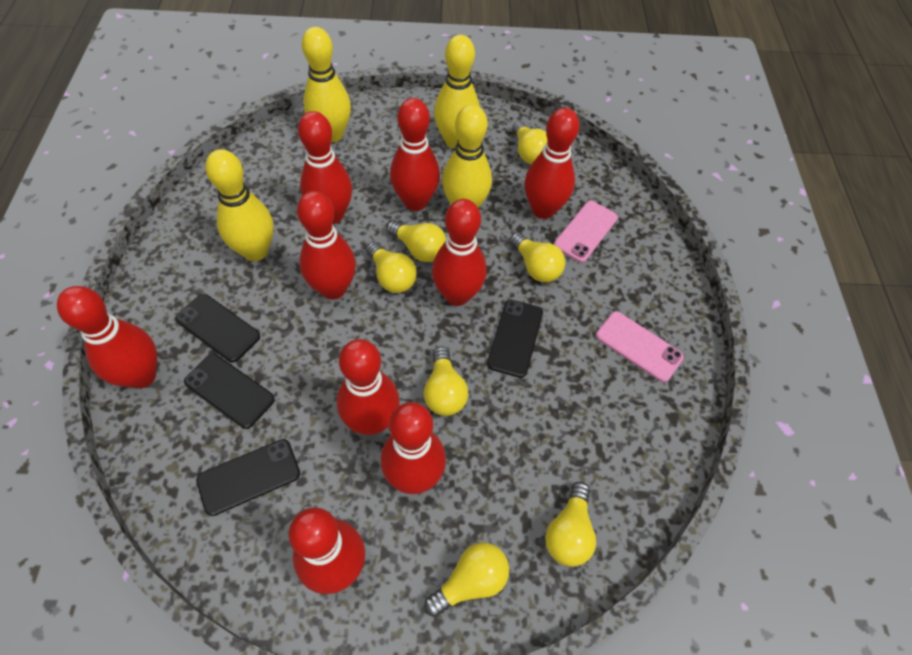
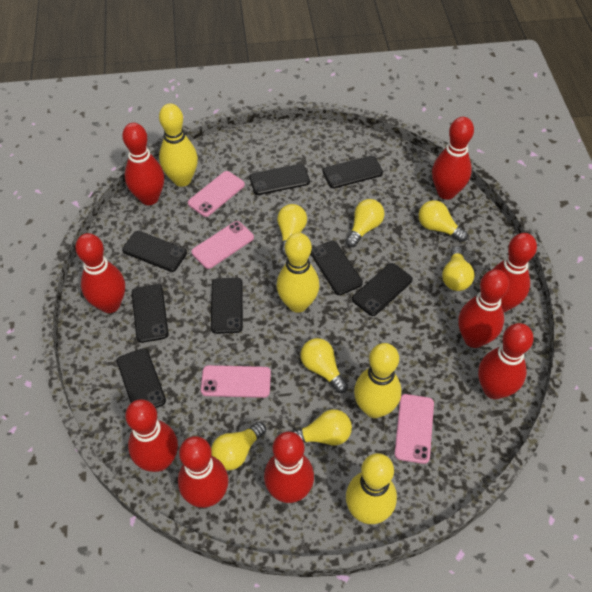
black phone: [175,294,260,362] [184,354,275,429] [196,439,300,516] [487,300,543,378] = 4 -> [117,348,166,408] [122,231,187,272] [132,284,169,343] [211,278,243,334] [249,164,310,195] [311,241,363,295] [322,156,383,188] [352,263,413,316] = 8
pink phone: [554,201,618,263] [596,311,684,382] = 2 -> [188,171,245,217] [192,221,254,269] [201,365,271,398] [394,394,434,464] = 4

